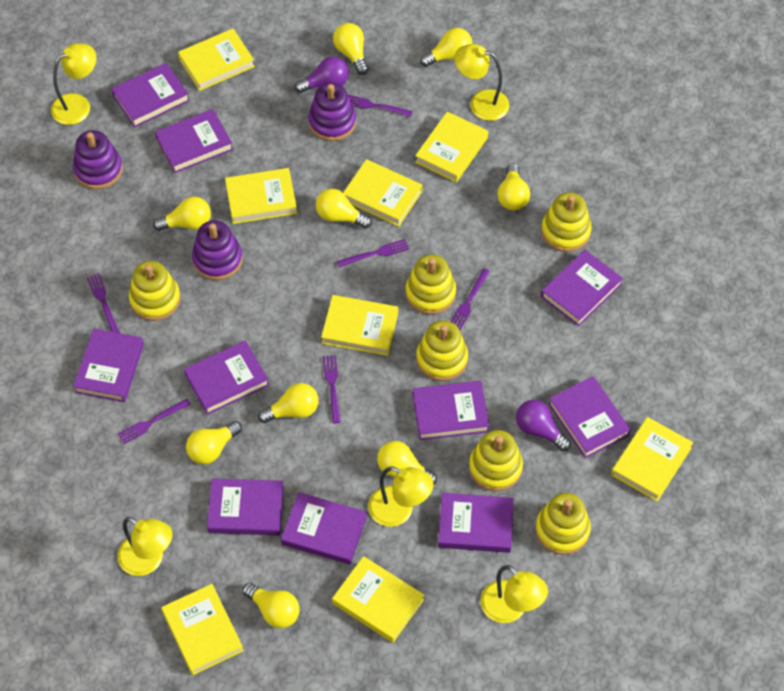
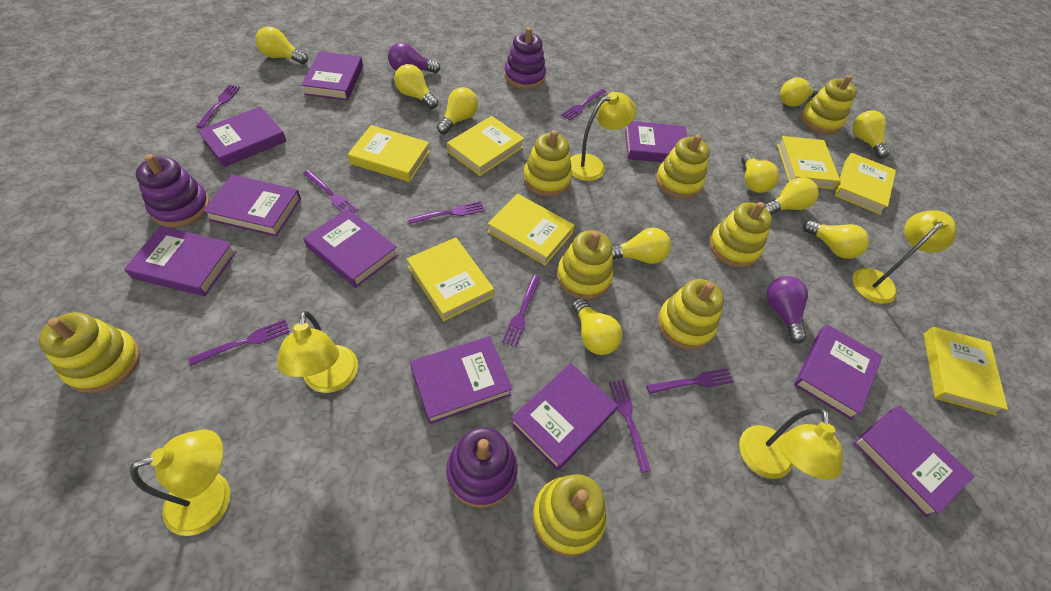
purple fork: [87,273,120,333] [118,399,191,444] [322,355,341,424] [337,239,409,267] [348,95,413,117] [450,268,490,330] = 6 -> [188,320,290,366] [196,85,240,129] [303,170,358,213] [407,201,485,224] [502,275,541,347] [561,89,606,121] [609,380,651,473] [646,368,734,394] = 8
yellow book: [161,584,244,675] [178,29,255,91] [225,168,297,224] [321,295,398,356] [332,556,424,643] [343,159,423,226] [415,111,488,182] [611,417,693,502] = 8 -> [348,125,430,182] [407,237,494,321] [447,116,524,176] [487,193,575,266] [777,136,840,189] [834,153,896,215] [923,327,1008,415] = 7
yellow light bulb: [153,197,211,231] [186,421,242,464] [242,583,300,628] [258,383,318,423] [316,189,372,229] [333,23,369,75] [377,441,437,485] [420,28,472,67] [497,163,530,210] = 9 -> [255,26,308,64] [394,64,438,109] [437,87,478,134] [572,298,622,355] [612,228,671,264] [741,153,779,193] [765,177,819,214] [780,78,818,107] [803,220,869,259] [853,110,890,159] = 10
yellow stacking toy: [129,261,181,321] [405,254,456,315] [416,320,468,381] [469,430,523,491] [535,493,591,555] [541,192,592,252] = 6 -> [39,312,141,393] [523,130,572,197] [532,474,607,556] [557,230,613,300] [656,134,710,199] [657,279,724,350] [709,202,772,268] [801,75,857,134] = 8

